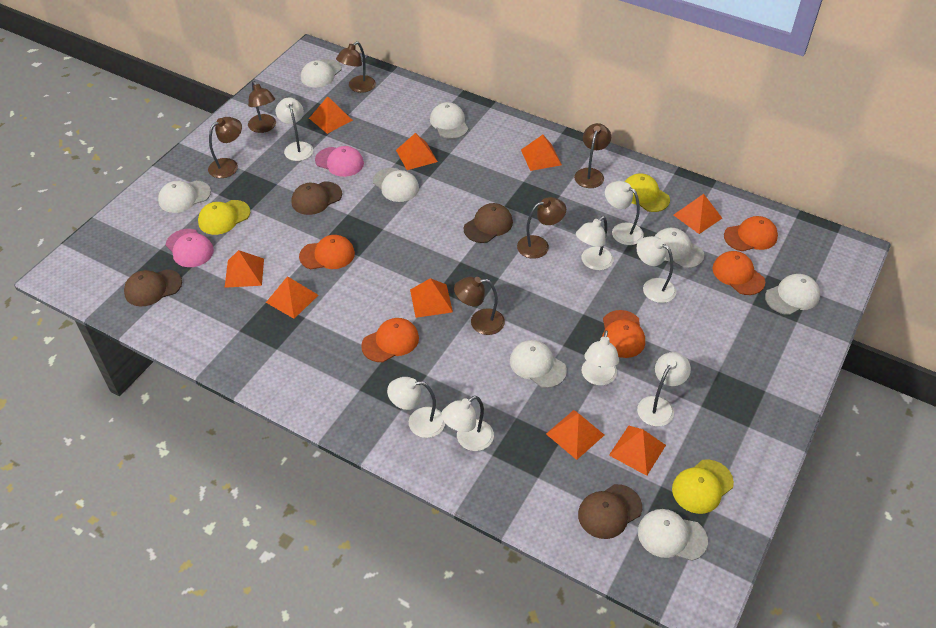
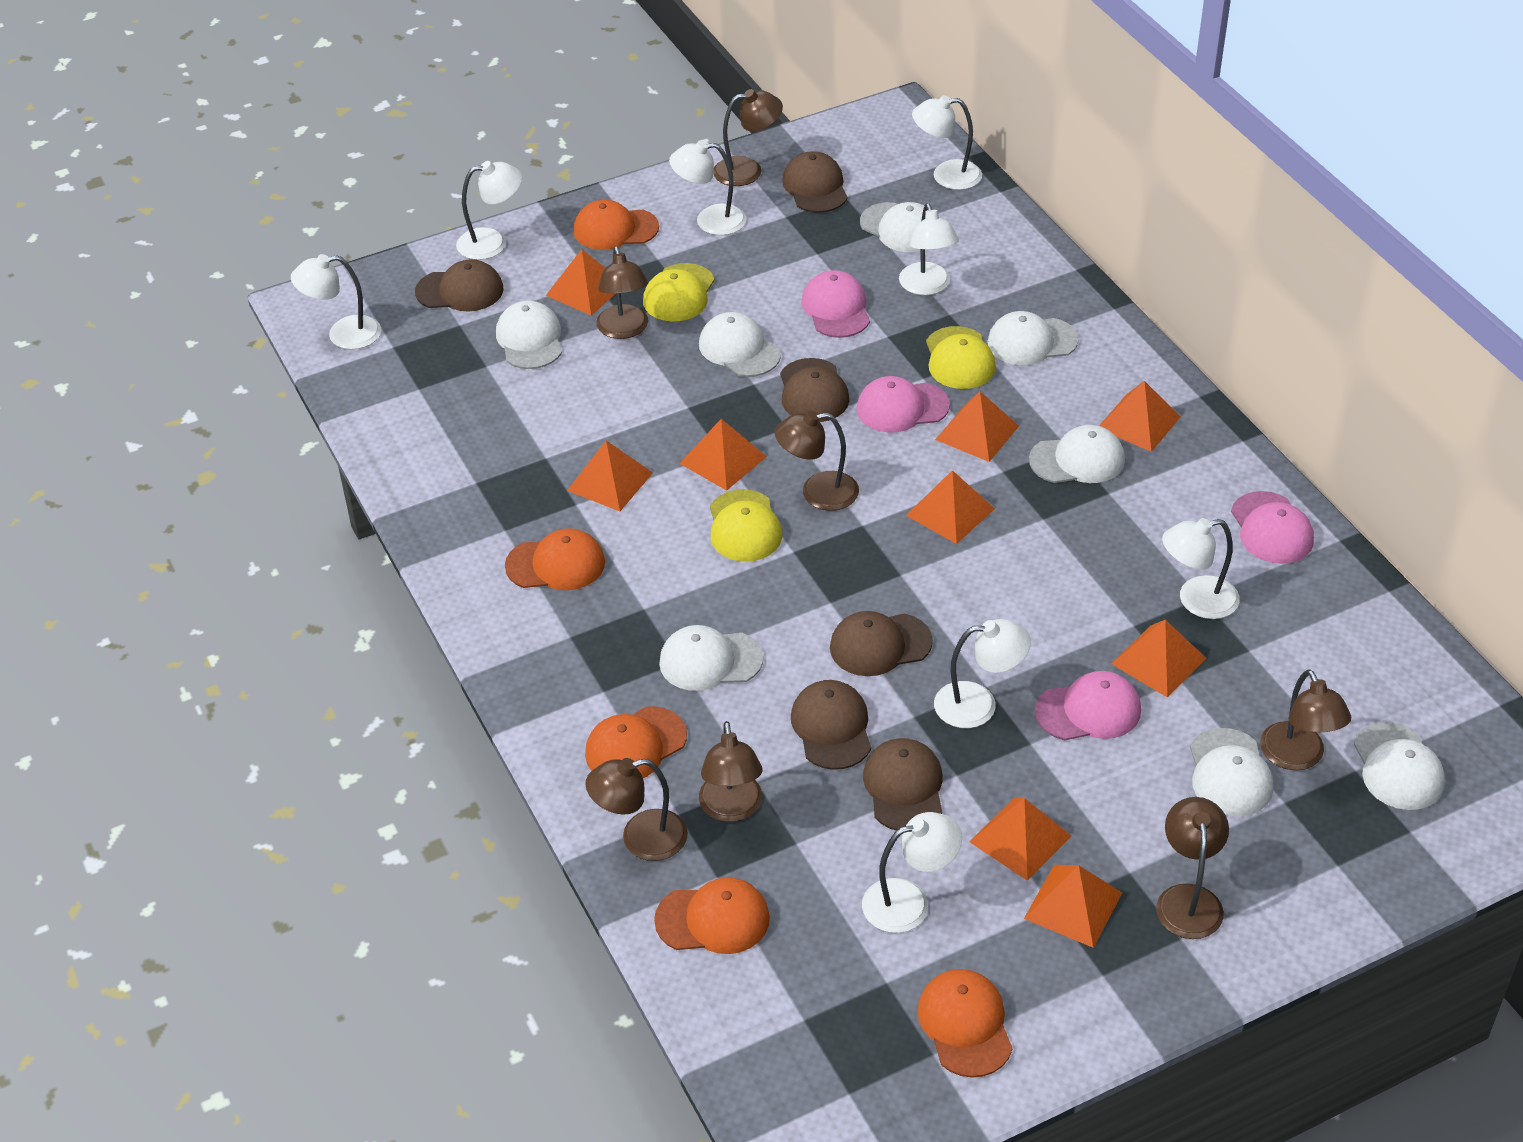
brown cap: [124,269,182,306] [291,182,342,215] [464,203,513,243] [578,484,642,539] = 4 -> [415,259,504,311] [780,358,849,422] [782,151,847,213] [791,680,871,770] [830,611,933,676] [863,738,942,830] = 6
brown lamp: [208,117,242,178] [248,81,276,133] [336,42,376,93] [454,277,505,335] [517,197,566,259] [574,123,611,188] = 6 -> [585,758,688,861] [596,246,648,339] [699,721,763,822] [713,89,783,186] [775,411,859,511] [1156,797,1229,939] [1260,669,1351,770] = 7
pink cap: [166,229,214,267] [315,146,364,177] = 2 -> [801,270,870,338] [856,376,950,433] [1035,671,1141,741] [1231,491,1314,564] = 4

